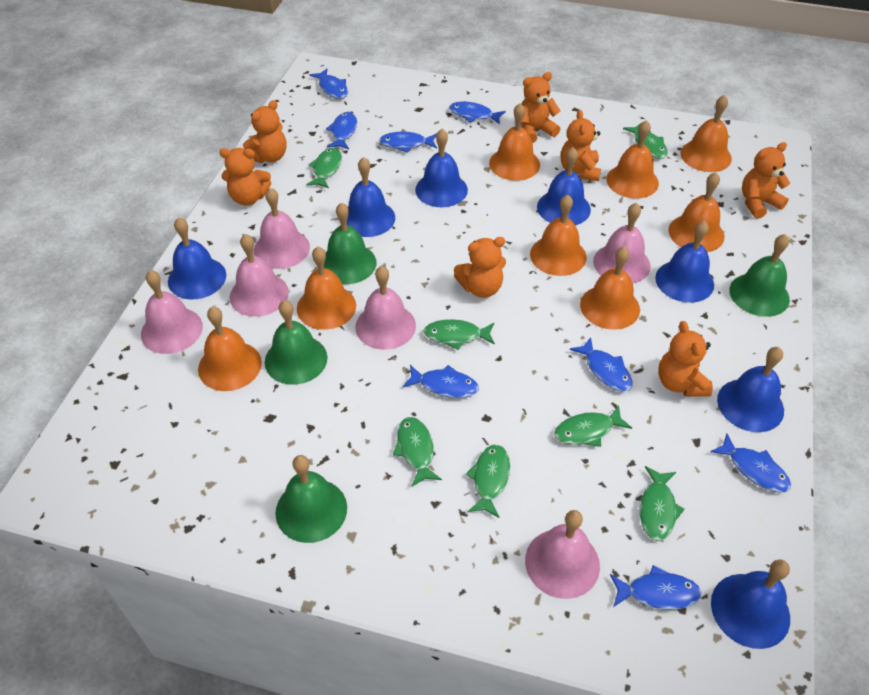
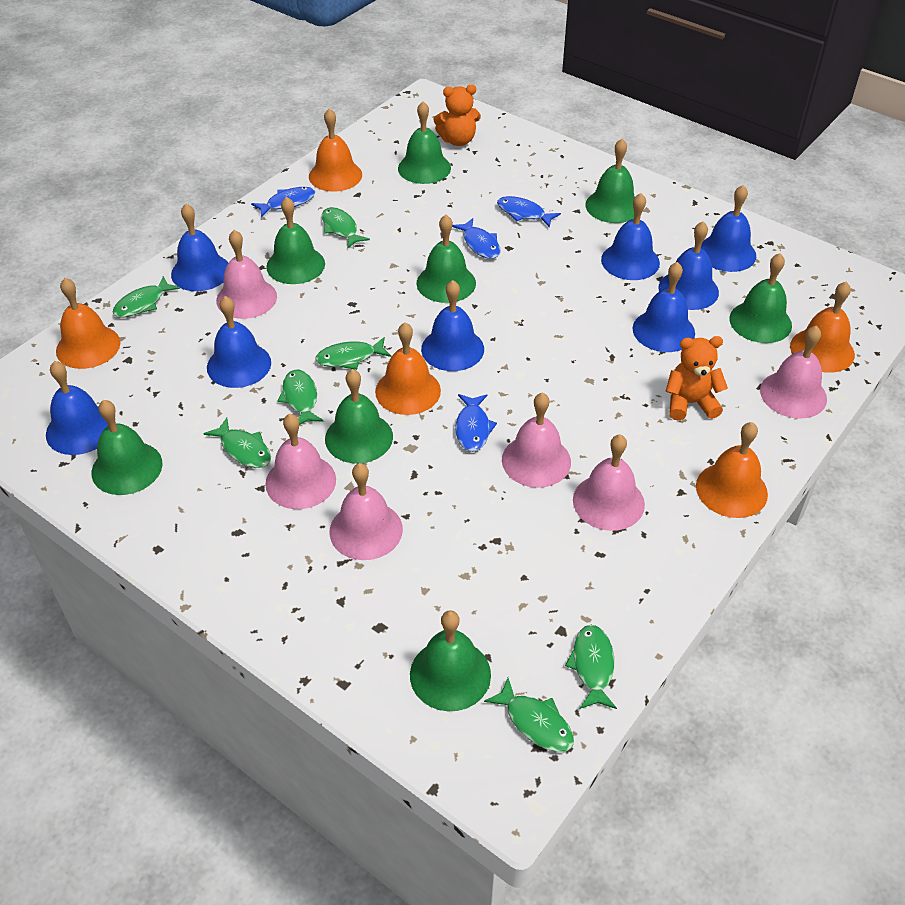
blue bell: [168,217,226,300] [347,157,395,237] [415,129,468,207] [537,147,591,225] [655,220,714,303] [711,559,790,649] [717,347,784,432] = 7 -> [46,361,108,455] [171,204,228,291] [207,296,271,388] [421,280,484,371] [601,193,660,280] [633,262,695,352] [658,221,719,310] [701,185,756,272] = 8
blue fish: [309,69,348,99] [326,112,357,149] [379,132,437,153] [403,365,479,398] [449,102,506,124] [570,337,633,392] [610,565,701,610] [710,433,791,492] = 8 -> [251,187,315,218] [452,218,501,259] [455,394,497,452] [497,196,561,228] = 4
green bell: [265,300,327,385] [275,455,347,543] [324,203,376,284] [729,234,790,317] = 4 -> [91,400,163,495] [266,197,325,284] [325,369,393,464] [398,101,451,184] [410,610,491,712] [416,215,476,303] [585,139,635,223] [729,253,792,343] = 8
orange bell: [198,307,262,391] [297,247,356,330] [489,103,540,181] [530,195,587,276] [580,247,640,330] [606,120,659,199] [668,172,724,252] [680,95,732,172] = 8 -> [56,278,120,369] [309,108,362,192] [375,322,441,415] [696,422,768,518] [790,281,855,373] = 5
orange teddy bear: [219,148,271,205] [243,100,286,163] [454,237,506,298] [521,72,561,143] [561,110,601,181] [658,321,713,397] [742,142,790,219] = 7 -> [433,85,481,146] [666,336,728,421] = 2

